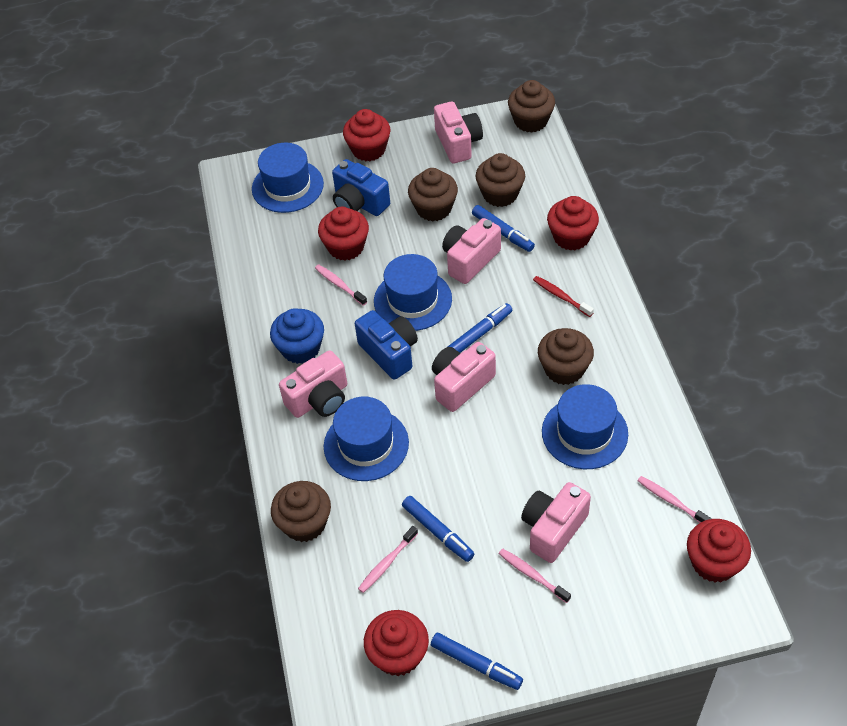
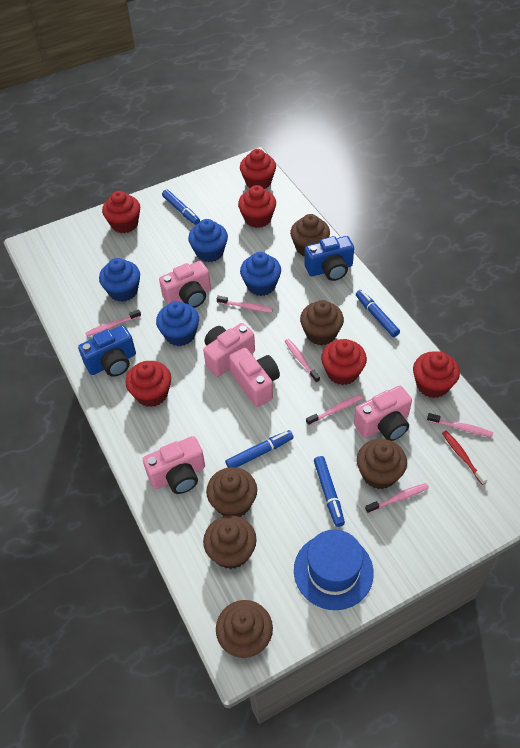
blue cupcake: [270,308,324,364] = 1 -> [99,258,140,302] [156,301,199,346] [188,219,228,262] [240,252,281,296] = 4
blue hat: [252,143,324,213] [324,397,409,481] [374,254,452,331] [542,384,628,469] = 4 -> [294,529,374,610] = 1
brown cupcake: [271,481,331,542] [408,168,458,221] [476,153,525,207] [508,80,555,133] [538,328,594,385] = 5 -> [203,515,257,569] [206,467,257,517] [216,600,273,658] [290,214,330,256] [300,300,344,345] [357,439,407,489] = 6
pink toothbrush: [315,264,367,306] [358,526,418,593] [498,548,571,603] [638,476,712,523] = 4 -> [85,309,141,337] [217,296,273,313] [285,339,320,383] [306,395,363,426] [365,483,429,513] [427,413,493,437] = 6
red cupcake: [318,207,369,260] [343,109,391,161] [364,610,429,676] [547,196,599,251] [687,519,751,583] = 5 -> [102,191,140,233] [125,361,171,407] [238,185,276,228] [240,149,276,189] [321,339,367,385] [413,351,460,398] = 6

